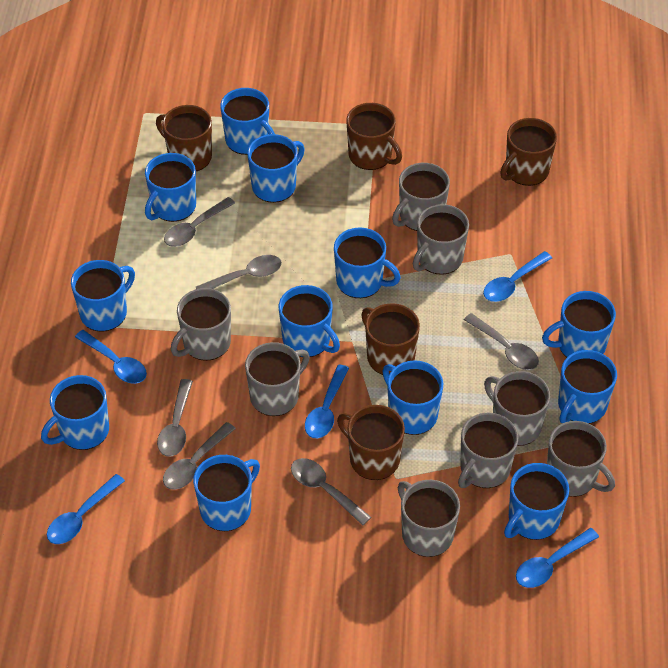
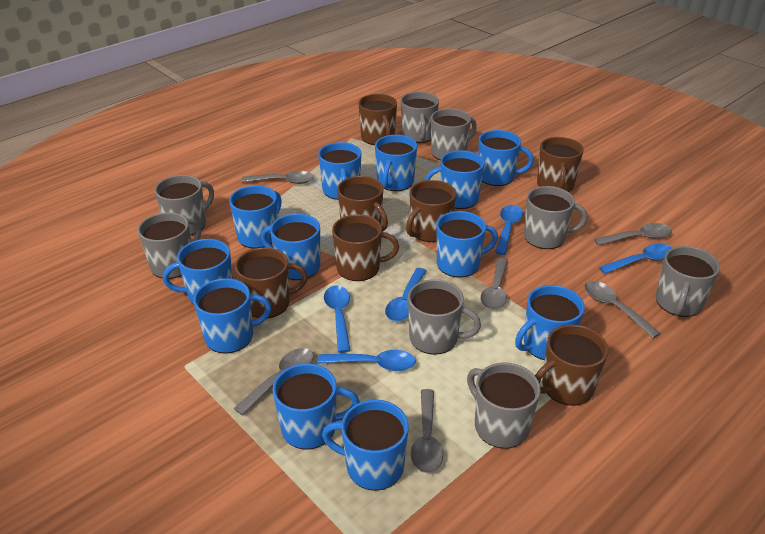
brown mug: [156,105,212,171] [337,405,405,480] [346,103,402,170] [361,303,420,375] [500,118,557,186] = 5 -> [235,248,308,318] [332,214,399,281] [337,176,388,232] [358,94,397,145] [406,180,456,242] [535,325,608,406] [537,137,583,192] = 7

